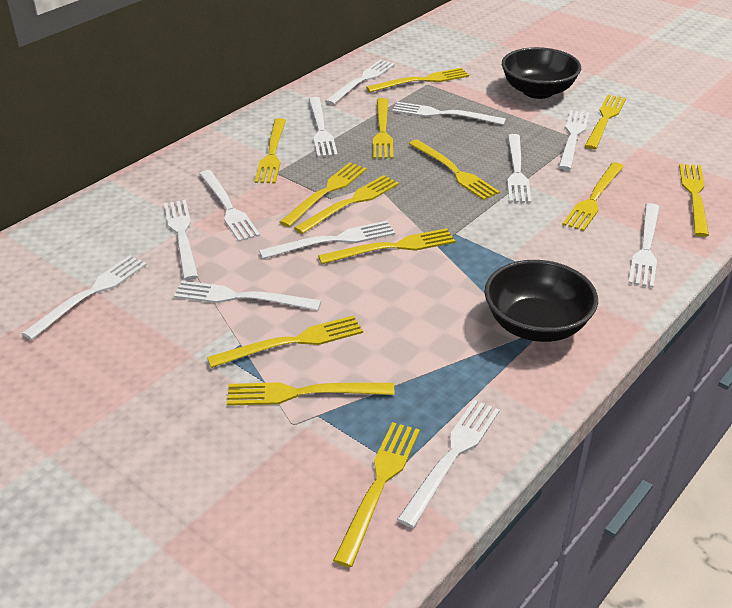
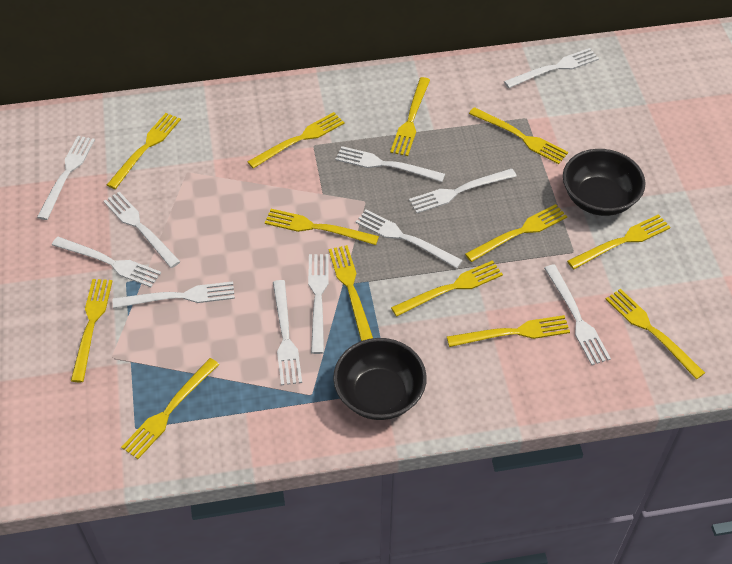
white fork: [22,255,147,340] [164,200,198,280] [174,281,321,311] [199,170,260,242] [259,221,395,259] [309,97,338,157] [325,60,395,105] [392,102,506,125] [397,400,500,528] [507,134,531,203] [559,110,589,170] [628,203,659,288] = 12 -> [37,136,95,220] [52,237,161,287] [104,192,180,268] [113,281,235,308] [273,280,302,385] [308,254,329,354] [336,146,445,182] [356,209,463,268] [409,168,516,213] [504,48,599,88] [544,264,611,365] = 11

